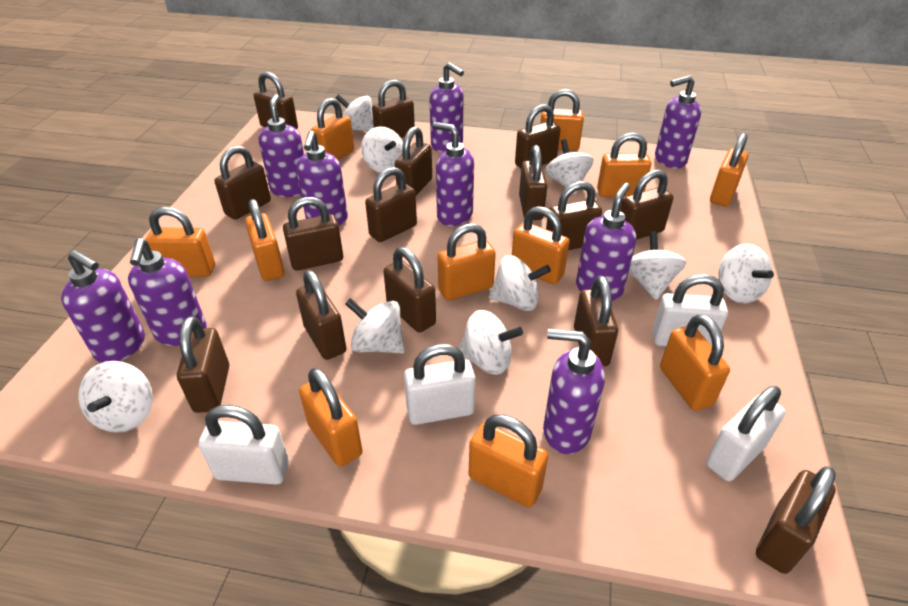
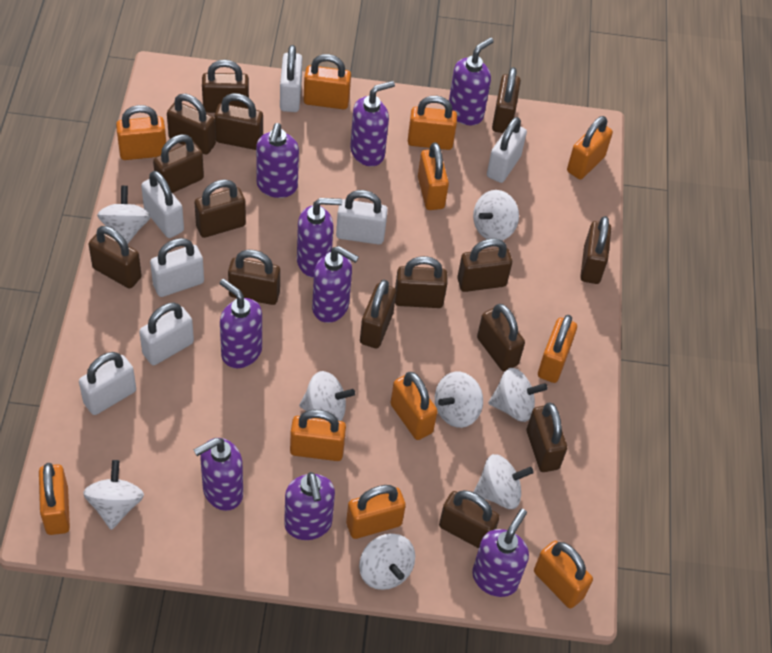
white padlock: [198,405,289,485] [404,344,475,425] [652,274,728,346] [706,386,786,481] = 4 -> [79,352,136,415] [139,303,194,365] [141,171,184,238] [150,238,204,297] [280,45,302,112] [336,190,388,245] [487,117,527,183] = 7
white spinning top: [78,361,153,433] [336,94,374,131] [345,298,405,354] [361,126,403,173] [459,310,523,375] [489,255,551,311] [545,139,593,194] [628,231,686,300] [719,243,774,304] = 9 -> [83,460,144,530] [97,186,151,244] [299,371,355,421] [359,533,415,590] [435,372,483,428] [473,190,519,240] [473,454,534,509] [488,368,548,422] = 8

